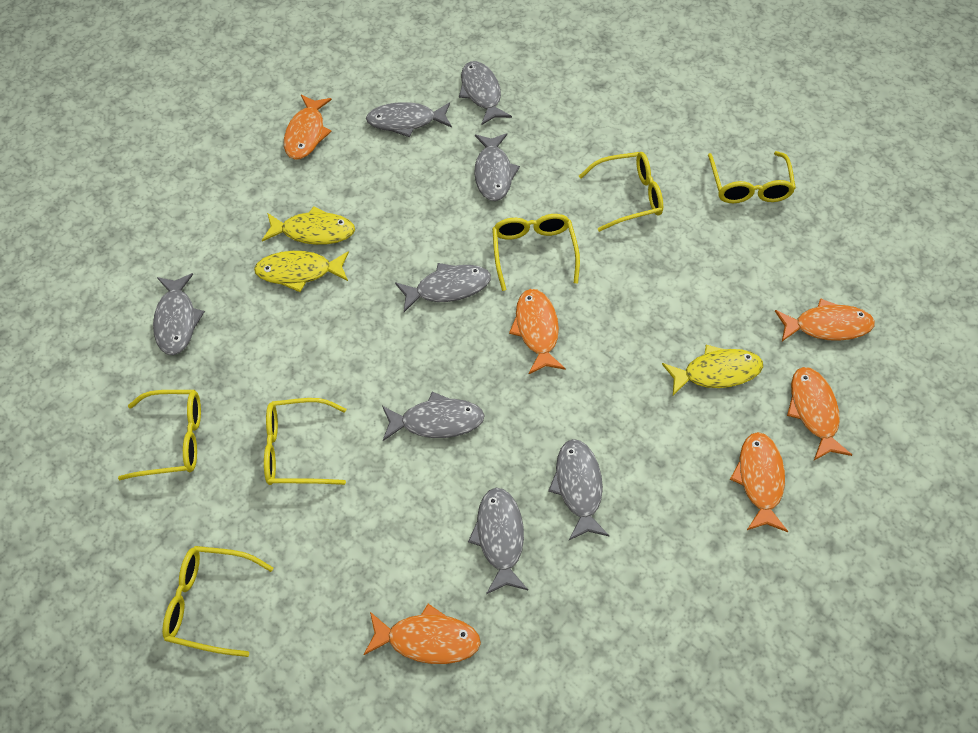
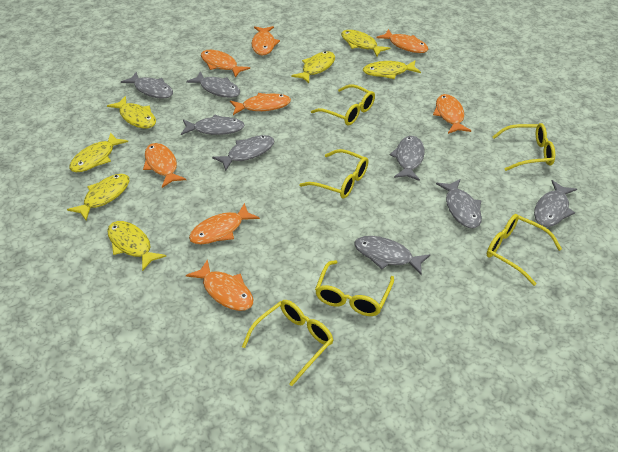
orange fish: [284,95,332,160] [364,604,481,664] [509,289,566,374] [730,432,788,532] [775,298,875,341] [787,367,852,460] = 6 -> [143,143,186,188] [186,259,253,311] [189,203,260,244] [201,50,250,78] [230,93,291,115] [252,26,280,56] [376,29,428,53] [433,94,471,134] = 8
yellow fish: [254,251,349,292] [262,206,355,245] [662,345,763,396] = 3 -> [67,174,129,221] [69,132,128,172] [107,96,156,128] [107,221,166,271] [291,51,335,83] [341,30,390,56] [363,60,421,79] = 7

